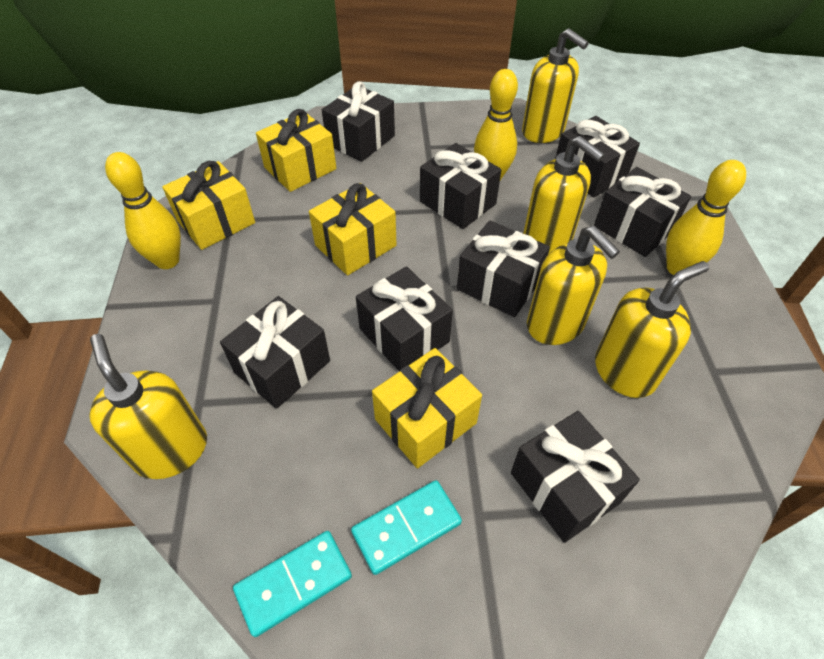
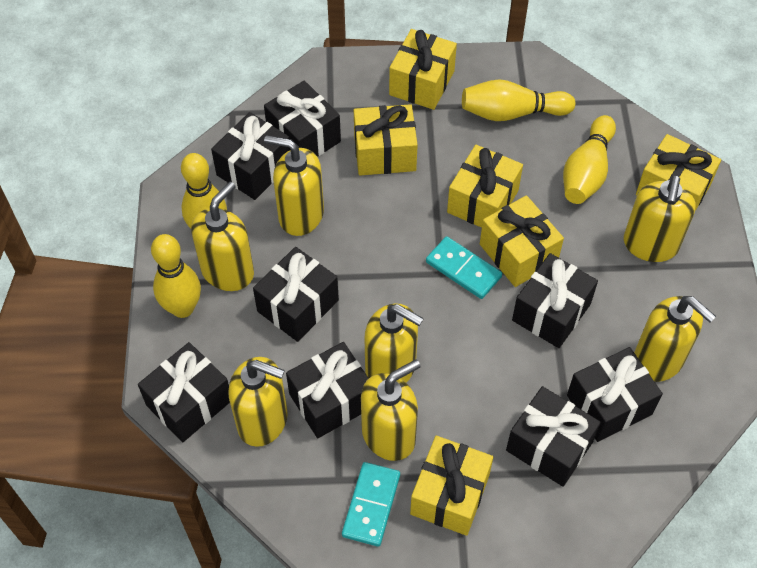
yellow bowling pin: [105,152,181,269] [474,69,518,181] [666,160,746,275] = 3 -> [151,234,201,318] [181,153,227,228] [462,79,575,121] [563,115,616,204] = 4
yellow gift: [162,161,255,250] [256,109,336,192] [309,183,397,275] [372,348,482,468] = 4 -> [354,104,418,175] [389,29,457,110] [410,436,493,536] [447,145,523,228] [480,195,564,287] [636,134,721,211] = 6
yellow soap dispenser: [89,334,207,479] [522,28,589,143] [523,136,605,254] [527,226,620,345] [595,261,709,398] = 5 -> [191,182,254,291] [228,357,288,447] [264,135,324,236] [361,359,421,461] [365,303,424,382] [624,175,696,262] [634,296,716,382] = 7

